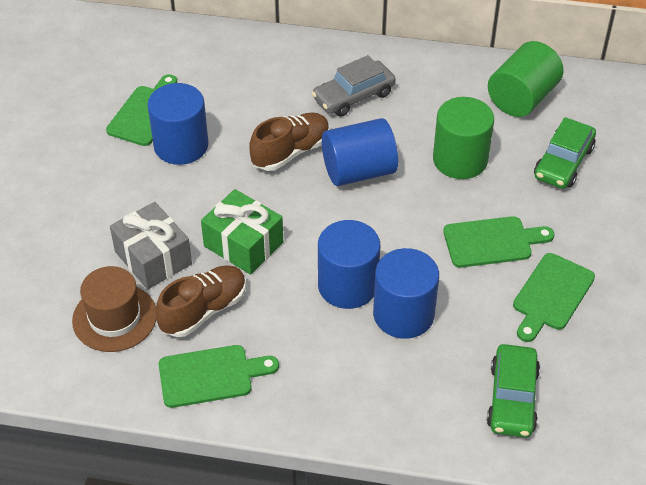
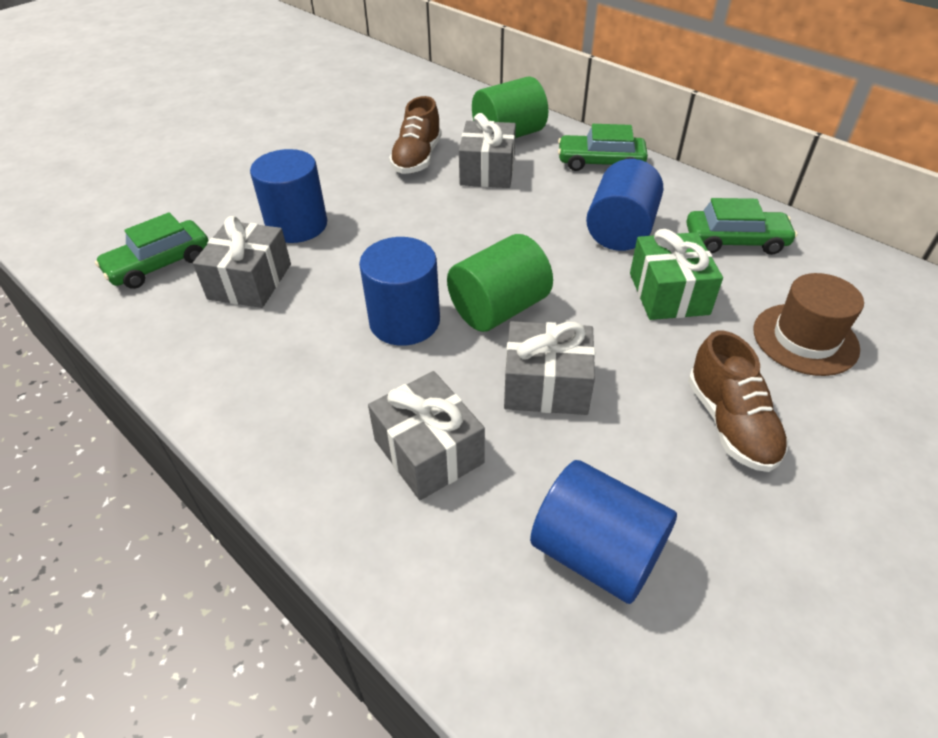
green car: [487,344,540,438] [534,117,596,189] = 2 -> [95,212,209,289] [558,124,648,171] [686,198,797,255] = 3
green cutting board: [106,74,177,146] [159,345,279,408] [444,216,554,268] [513,253,595,342] = 4 -> none = 0
grey car: [312,55,396,117] = 1 -> none = 0
grey gift: [110,202,192,289] = 1 -> [193,216,291,308] [368,371,485,500] [459,113,516,188] [504,321,595,415] = 4

